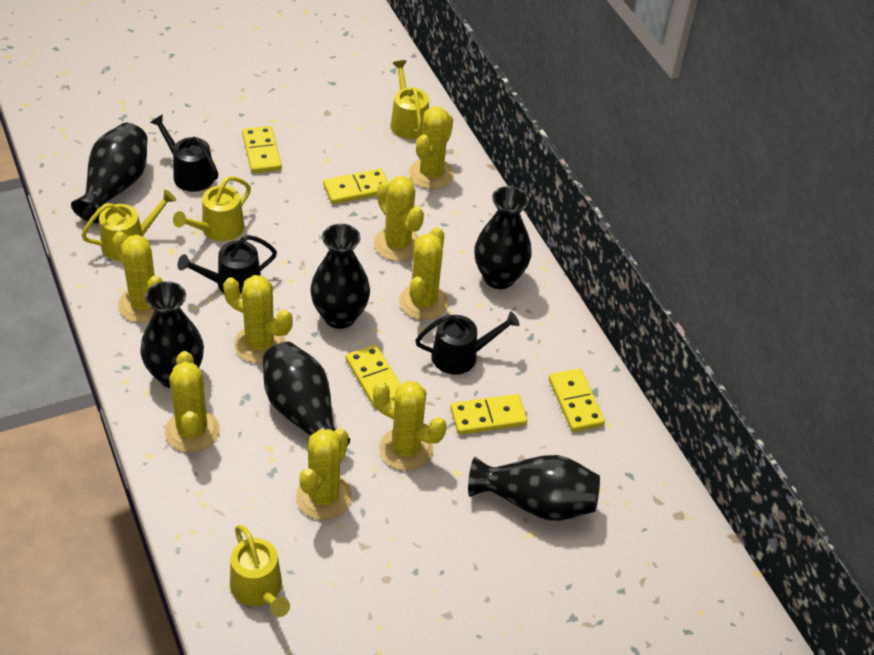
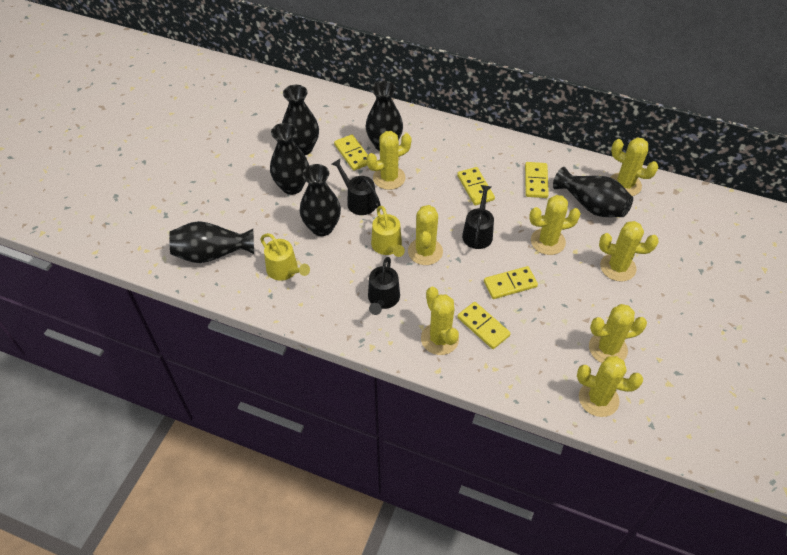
yellow watering can: [81,190,176,261] [173,176,251,241] [230,525,290,617] [391,60,429,139] = 4 -> [260,233,310,281] [371,206,405,257] = 2

